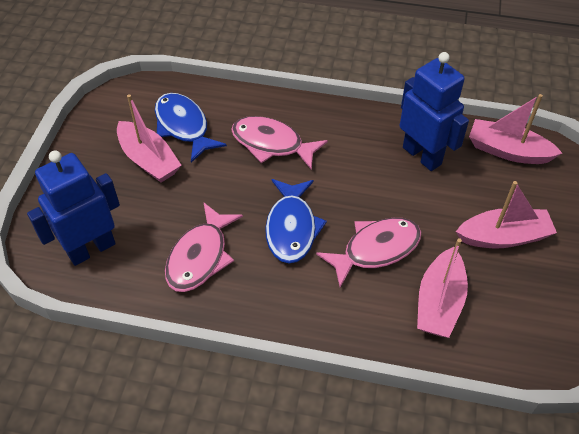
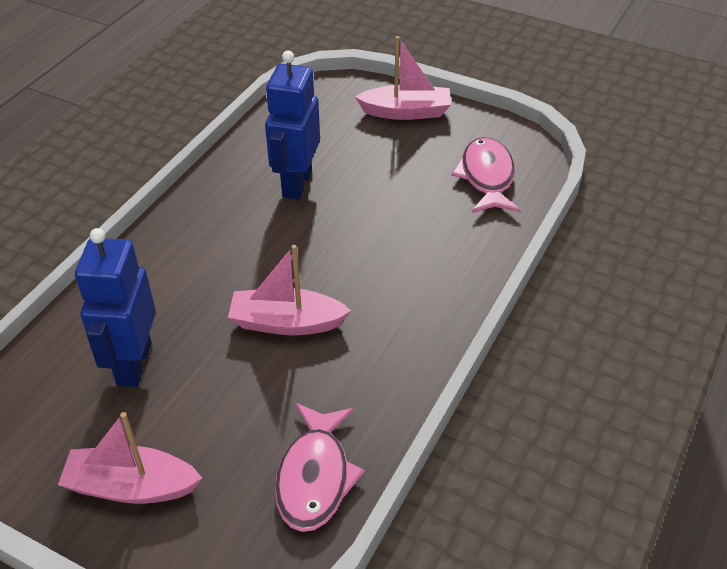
blue fish: [155,93,227,163] [265,179,327,263] = 2 -> none = 0
pink boat: [117,94,181,182] [417,238,468,338] [456,181,557,249] [469,94,562,164] = 4 -> [58,412,202,504] [228,245,351,335] [355,36,451,120] = 3
pink fish: [165,202,243,292] [231,116,328,170] [316,218,421,288] = 3 -> [275,403,365,532] [451,137,520,213] = 2

